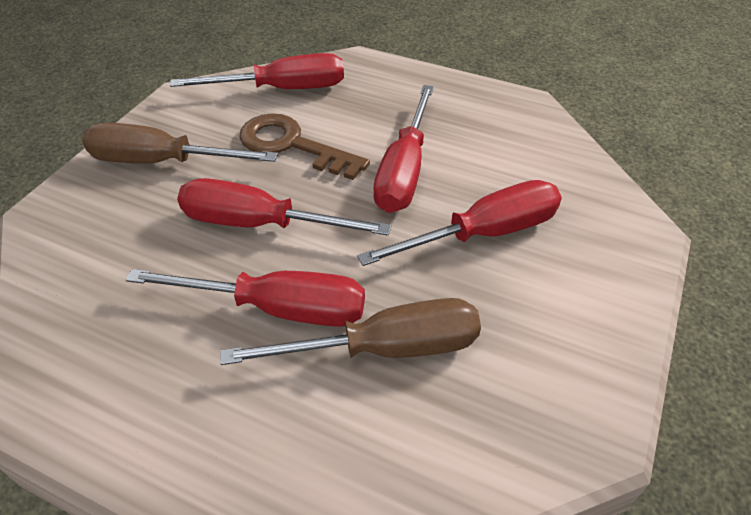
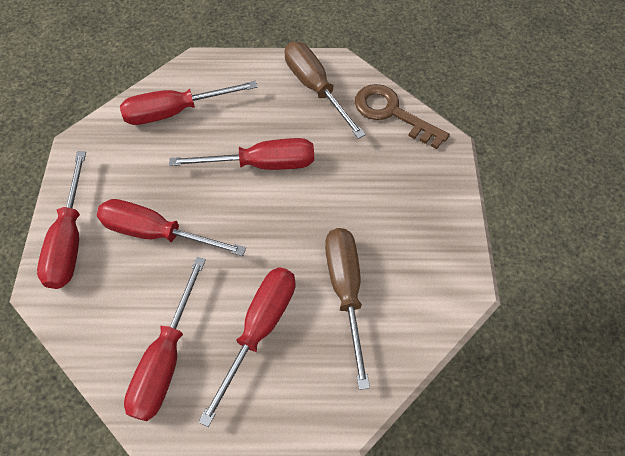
red screwdriver: [126,269,365,327] [170,53,344,89] [177,178,391,236] [357,180,562,266] [373,85,434,213] = 5 -> [37,151,86,289] [97,199,246,256] [120,81,257,125] [124,257,206,421] [169,138,314,170] [199,267,295,427] = 6

